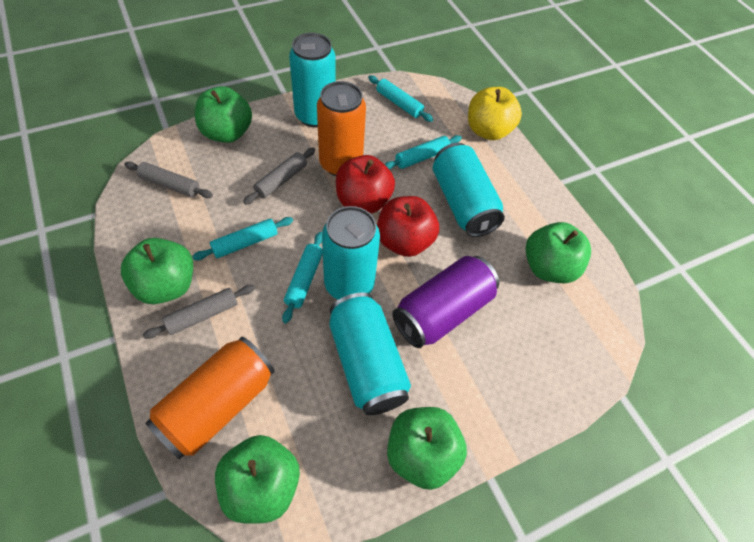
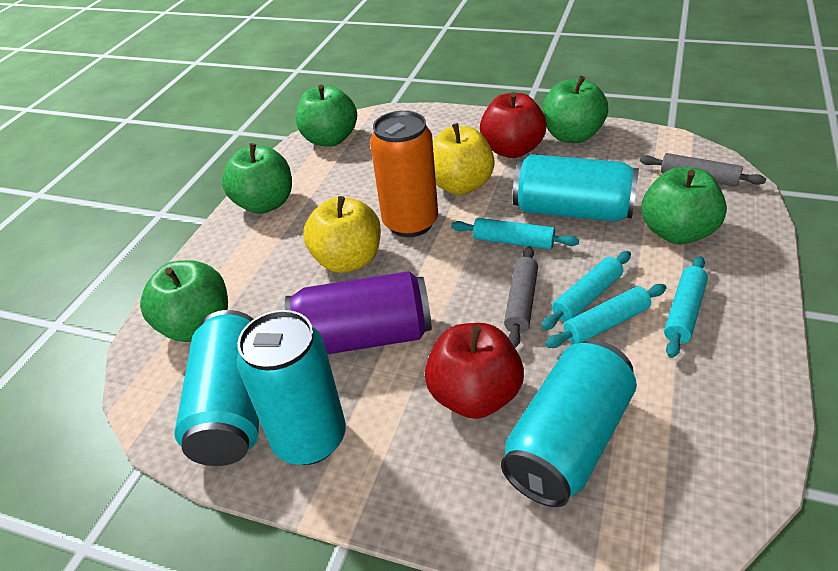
grey rolling pin: [124,161,213,198] [143,285,255,339] [243,148,315,205] = 3 -> [504,246,538,348] [640,153,766,187] = 2
orange can: [145,337,275,459] [317,81,366,176] = 2 -> [370,111,438,237] = 1
yellow apple: [468,87,522,140] = 1 -> [303,196,381,273] [433,123,495,195] = 2

